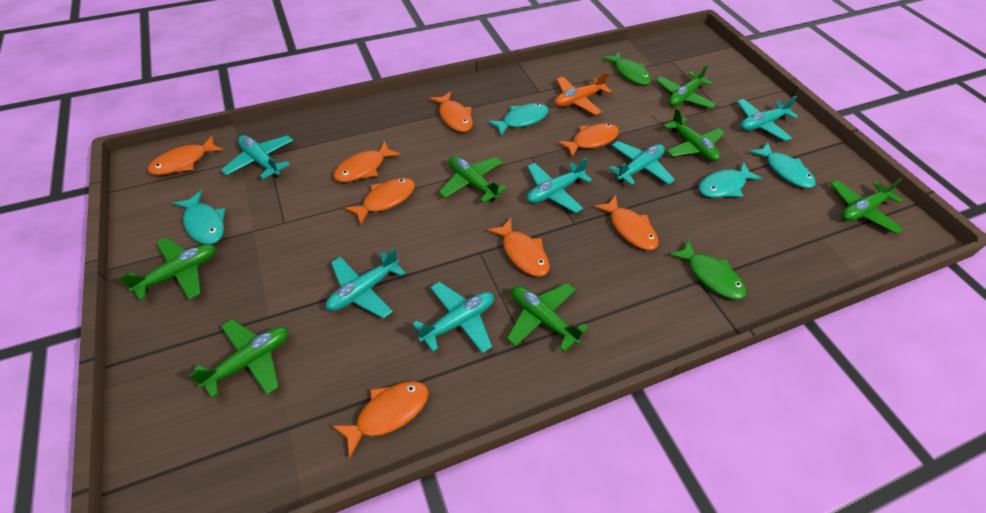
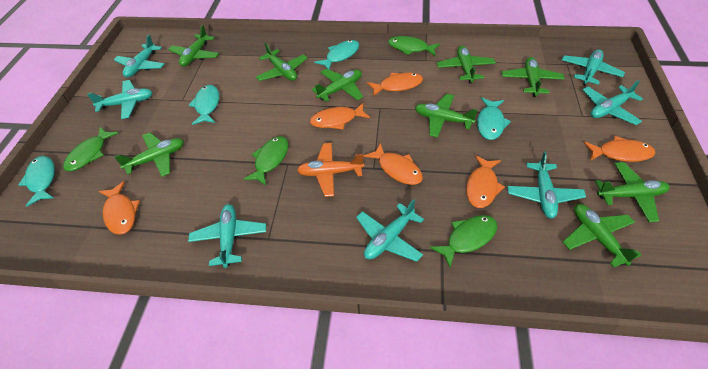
green fish: [602,51,651,85] [669,239,747,300] = 2 -> [63,127,118,171] [243,136,288,186] [388,36,440,56] [430,215,497,267] = 4
green plane: [118,237,216,300] [189,319,288,398] [439,156,507,203] [507,283,589,352] [656,64,717,108] [664,108,725,162] [830,178,904,234] = 7 -> [114,132,184,177] [168,25,219,66] [256,42,308,81] [312,69,363,102] [415,94,478,138] [437,46,496,84] [502,57,565,97] [563,204,641,268] [595,162,670,222] = 9
orange fish: [148,136,224,175] [332,381,429,459] [333,141,401,182] [344,178,415,226] [429,92,473,132] [487,218,550,277] [557,123,619,157] [594,195,659,250] = 8 -> [98,181,140,235] [310,103,370,130] [364,143,423,185] [367,73,423,97] [466,155,505,208] [583,136,655,162] = 6
turquoise plane: [221,135,293,179] [326,248,406,319] [412,282,494,354] [527,157,592,213] [609,141,675,185] [737,96,798,141] = 6 -> [87,80,153,119] [114,35,165,77] [188,204,266,268] [356,199,424,262] [507,151,586,218] [562,50,625,85] [583,80,643,125] = 7

